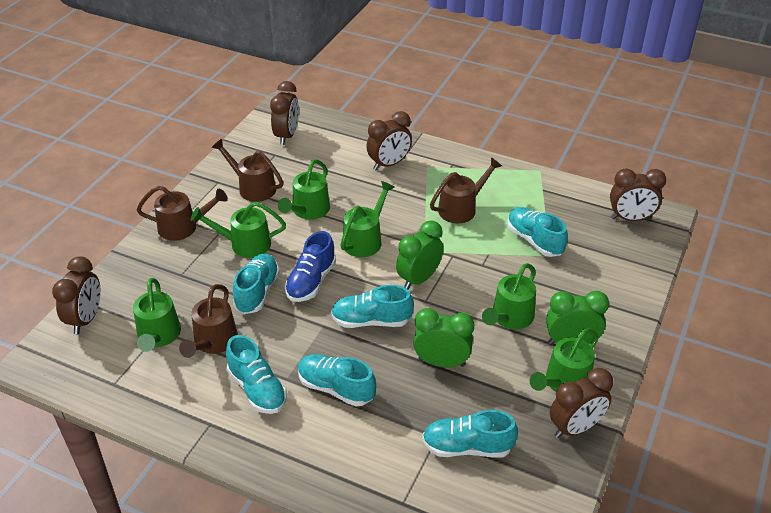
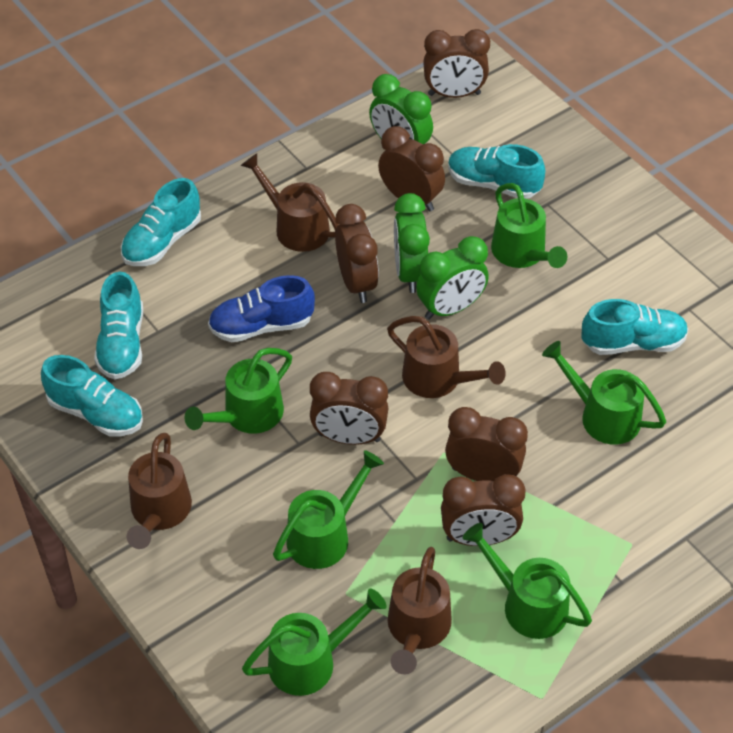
brown clock: [52,256,101,334] [270,81,299,145] [366,111,412,170] [550,368,613,438] [610,169,666,221] = 5 -> [310,372,388,445] [335,204,379,303] [378,126,445,211] [423,29,490,98] [441,474,526,546] [445,407,528,481] = 6
turquoise shoe: [226,335,287,414] [233,254,280,314] [298,354,376,407] [331,285,414,328] [422,410,518,458] [507,207,568,257] = 6 -> [41,355,143,436] [94,272,143,379] [121,178,201,266] [448,144,545,199] [581,299,688,355] = 5

